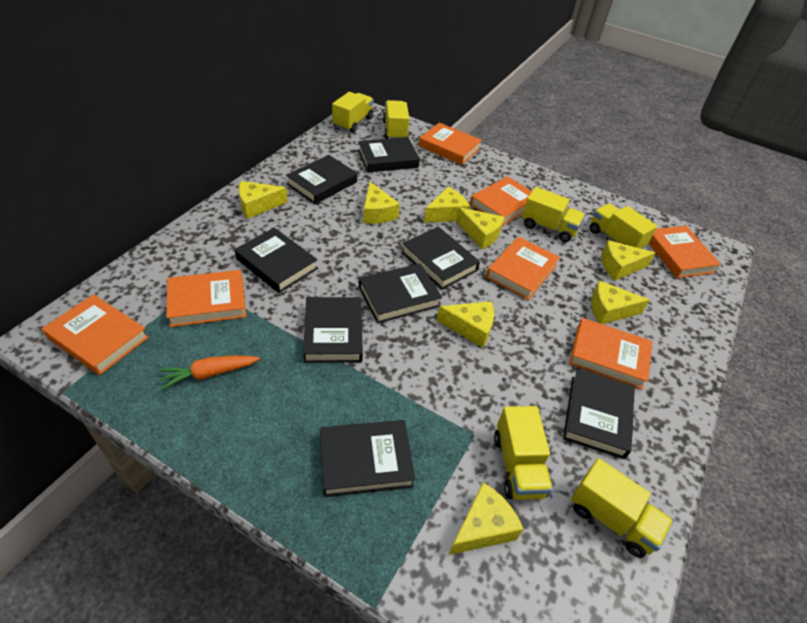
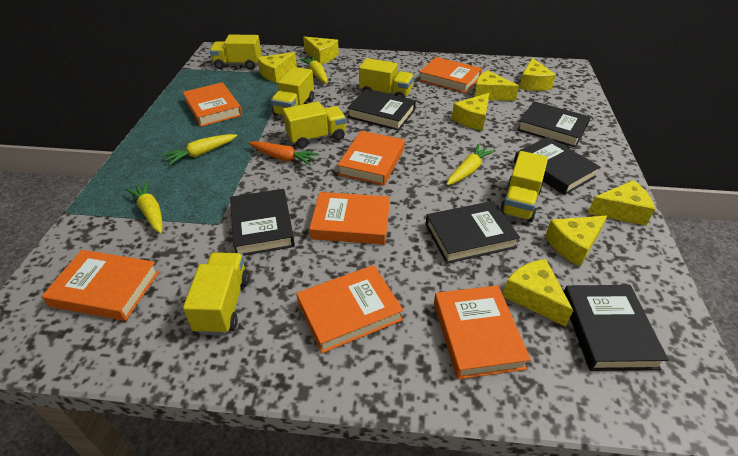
black book: [235,228,318,293] [286,155,357,204] [303,297,363,363] [320,420,415,497] [358,137,420,172] [359,263,442,323] [402,227,480,289] [563,369,635,459] = 8 -> [230,189,295,256] [347,89,416,131] [425,201,520,264] [514,137,600,195] [517,101,591,148] [564,285,669,371] = 6
yellow carrot: none = 0 -> [125,181,163,234] [162,134,237,165] [299,56,328,84] [447,144,495,185] = 4

